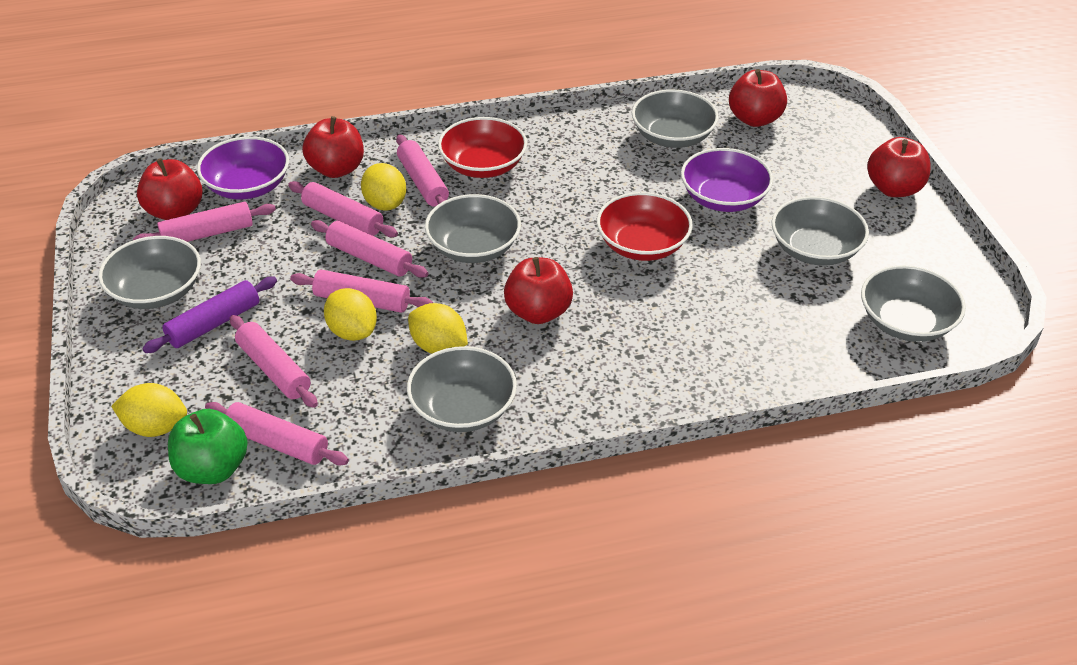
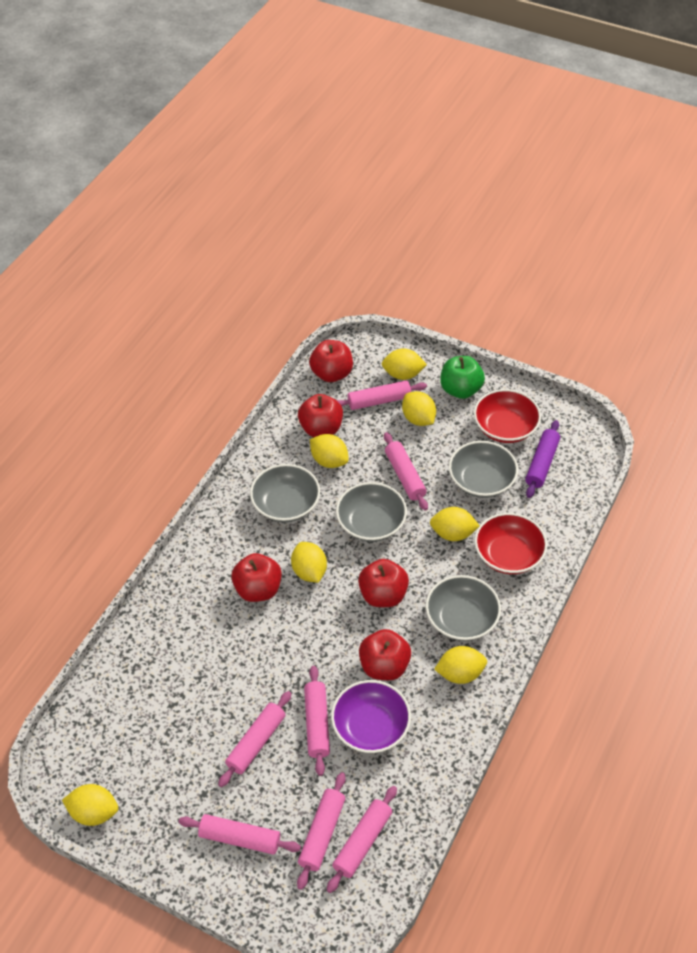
grey bowl: [98,236,201,309] [407,346,517,432] [425,194,521,263] [632,89,719,148] [771,196,869,266] [861,265,966,342] = 6 -> [250,464,320,522] [336,482,407,542] [426,575,501,641] [449,441,518,498] = 4
purple bowl: [197,136,289,199] [681,148,773,212] = 2 -> [331,680,411,753] = 1
yellow lemon: [111,383,187,437] [324,288,377,341] [361,163,406,211] [408,303,468,354] = 4 -> [62,784,118,826] [291,542,327,583] [310,434,349,468] [382,348,427,380] [402,391,436,426] [430,507,480,541] [434,646,487,684] = 7

